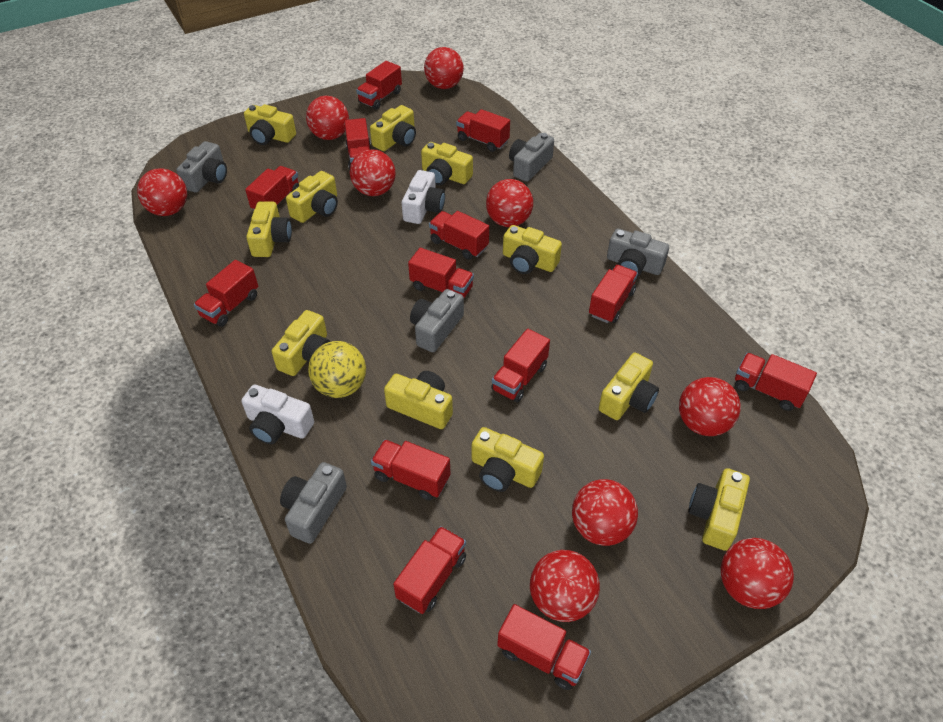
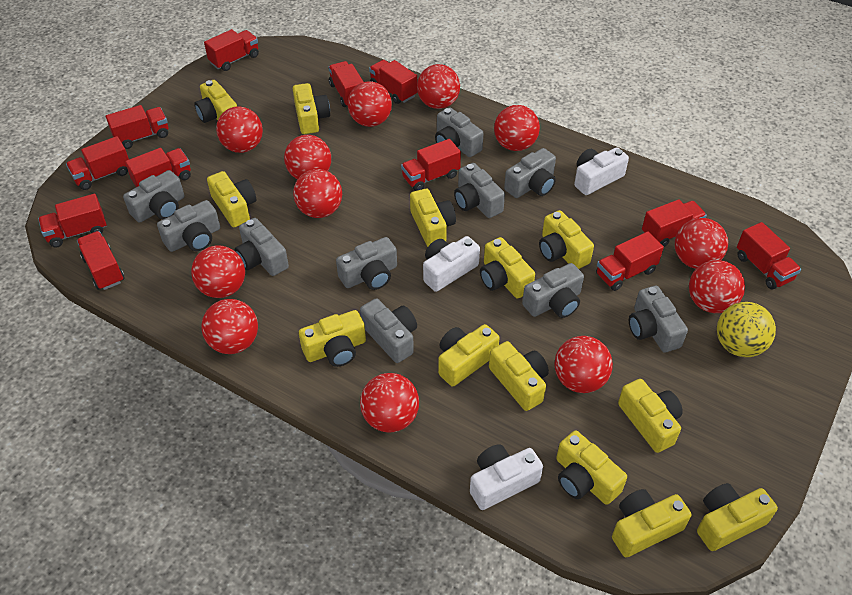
grey camera: [176,141,227,193] [280,462,347,544] [410,289,464,352] [509,133,554,182] [607,229,669,277] = 5 -> [123,170,185,223] [157,200,220,252] [235,218,289,276] [336,237,397,290] [360,298,417,363] [435,107,484,157] [454,163,505,218] [504,148,556,198] [522,263,584,318] [629,286,688,353] = 10
red ball: [137,168,187,216] [306,96,349,140] [350,149,396,196] [424,47,464,89] [486,179,533,227] [530,550,600,622] [572,479,638,546] [679,377,741,436] [721,538,794,609] = 9 -> [191,245,245,298] [201,299,258,354] [216,106,263,153] [284,135,331,179] [293,169,342,218] [348,81,392,127] [360,373,419,433] [417,64,460,109] [494,105,540,151] [554,336,613,393] [675,218,728,269] [689,260,745,313] = 12
red truck: [194,260,258,327] [245,166,299,211] [345,118,371,170] [356,61,402,110] [371,440,450,500] [393,526,466,614] [408,248,474,298] [429,211,489,260] [456,109,510,152] [491,329,550,402] [497,604,591,690] [589,265,638,323] [735,353,817,411] = 13 -> [38,194,107,248] [66,136,129,190] [77,231,125,290] [106,105,168,149] [125,148,191,187] [204,29,259,71] [328,61,363,107] [369,60,417,104] [401,139,461,191] [596,232,664,291] [642,199,707,247] [737,222,801,290] = 12
white camera: [241,385,314,444] [402,170,445,224] = 2 -> [423,236,480,292] [470,444,543,510] [574,147,629,195] = 3
yellow camera: [244,104,296,145] [246,201,292,257] [272,310,331,376] [286,171,338,223] [370,105,416,151] [384,371,453,429] [421,142,473,185] [472,427,544,492] [503,225,562,274] [599,353,659,420] [688,468,750,551] = 11 -> [194,80,237,123] [207,171,256,227] [293,83,330,134] [299,310,366,367] [410,189,456,247] [438,324,500,387] [480,237,535,298] [489,341,549,411] [539,210,594,269] [556,431,627,505] [612,489,691,557] [618,379,683,453] [697,483,778,551] = 13

